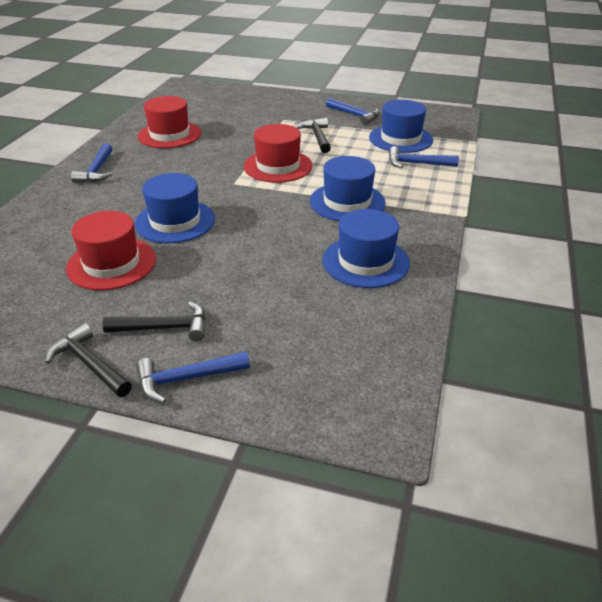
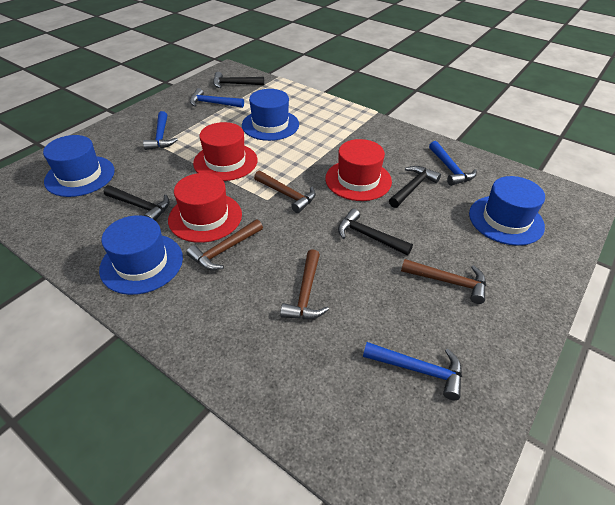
black hammer: [45,323,132,397] [103,301,206,342] [297,118,331,153] = 3 -> [103,185,170,220] [213,72,264,88] [338,209,413,255] [389,166,441,208] = 4
brown hammer: none = 0 -> [186,219,263,270] [254,171,316,213] [280,249,329,319] [401,259,486,304] = 4

